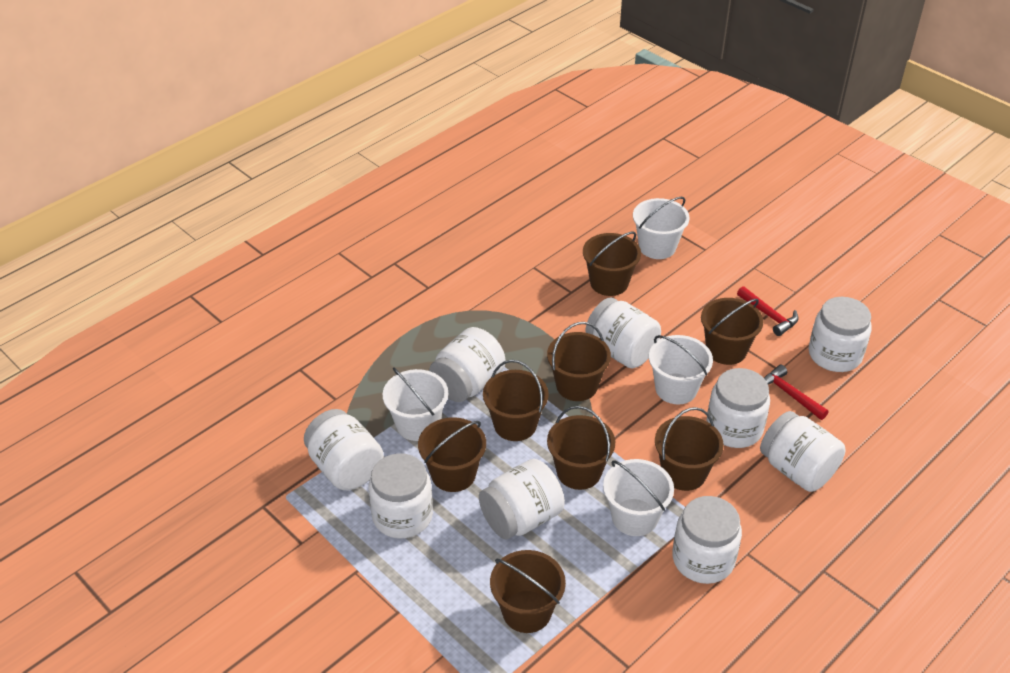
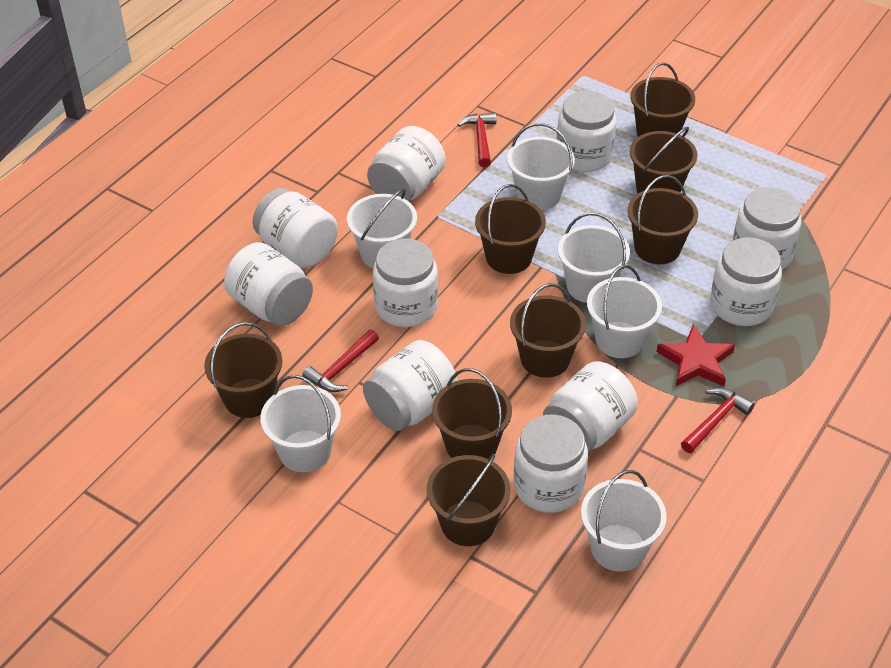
red hammer: [737,286,799,336] [764,365,829,420] = 2 -> [302,329,379,392] [457,112,496,167] [681,388,755,453] = 3
red star: none = 0 -> [656,324,735,387] = 1
white bucket: [383,367,448,441] [603,459,674,536] [633,197,690,259] [649,335,713,404] = 4 -> [260,375,341,472] [347,188,417,268] [507,123,575,210] [558,212,630,303] [581,470,667,572] [587,265,662,358] = 6
white jar: [304,409,383,490] [368,453,433,539] [429,327,506,402] [479,459,565,540] [585,298,661,368] [672,496,742,584] [707,368,770,448] [760,411,845,492] [809,297,872,372] = 9 -> [224,242,313,326] [253,188,338,268] [363,340,458,431] [367,126,446,201] [373,239,438,327] [514,415,588,513] [543,361,638,453] [556,91,617,172] [710,237,782,326] [733,187,801,270] = 10

